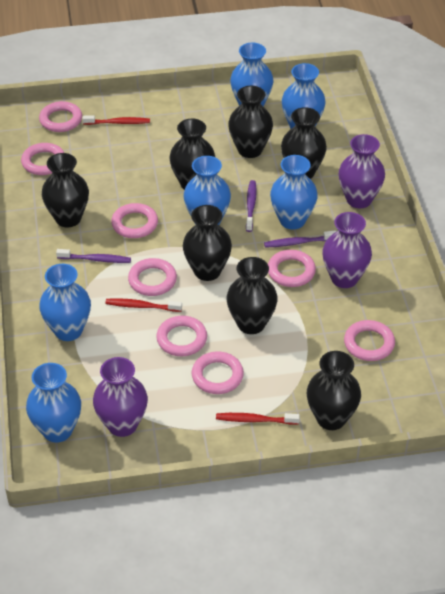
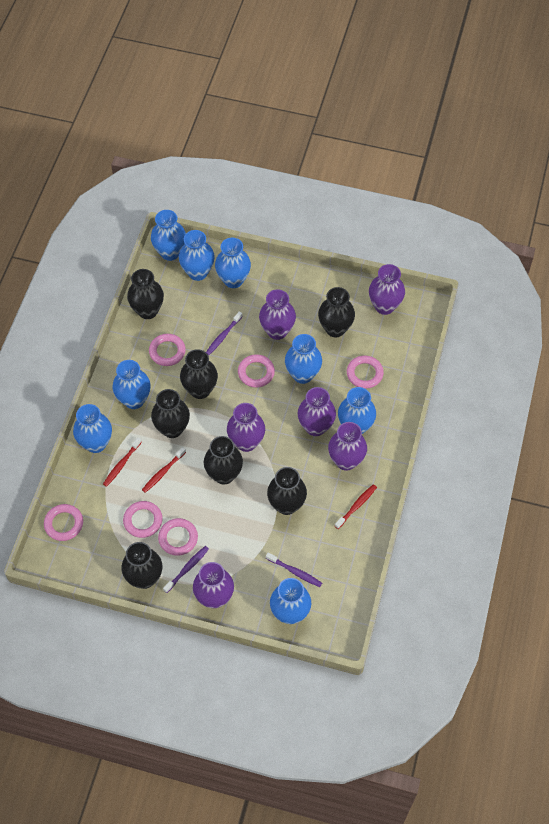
blue vase: [26,363,81,443] [39,264,91,341] [184,156,231,225] [230,43,273,106] [270,155,318,230] [282,63,326,129] = 6 -> [73,404,112,453] [112,360,151,409] [151,210,186,261] [179,230,215,281] [215,238,251,288] [270,578,311,624] [285,334,322,384] [338,387,376,434] = 8
pink ring: [21,143,64,175] [39,101,82,132] [111,203,158,238] [128,258,177,296] [156,316,207,356] [191,351,244,394] [268,250,316,287] [344,320,395,361] = 8 -> [44,504,83,541] [123,501,163,538] [149,334,186,366] [158,518,198,556] [238,354,275,388] [347,356,384,389] = 6
purple vase: [93,357,148,437] [322,212,372,288] [339,134,385,208] = 3 -> [193,562,234,608] [227,403,265,452] [259,289,296,340] [298,387,336,436] [328,422,367,471] [369,264,405,315] = 6

